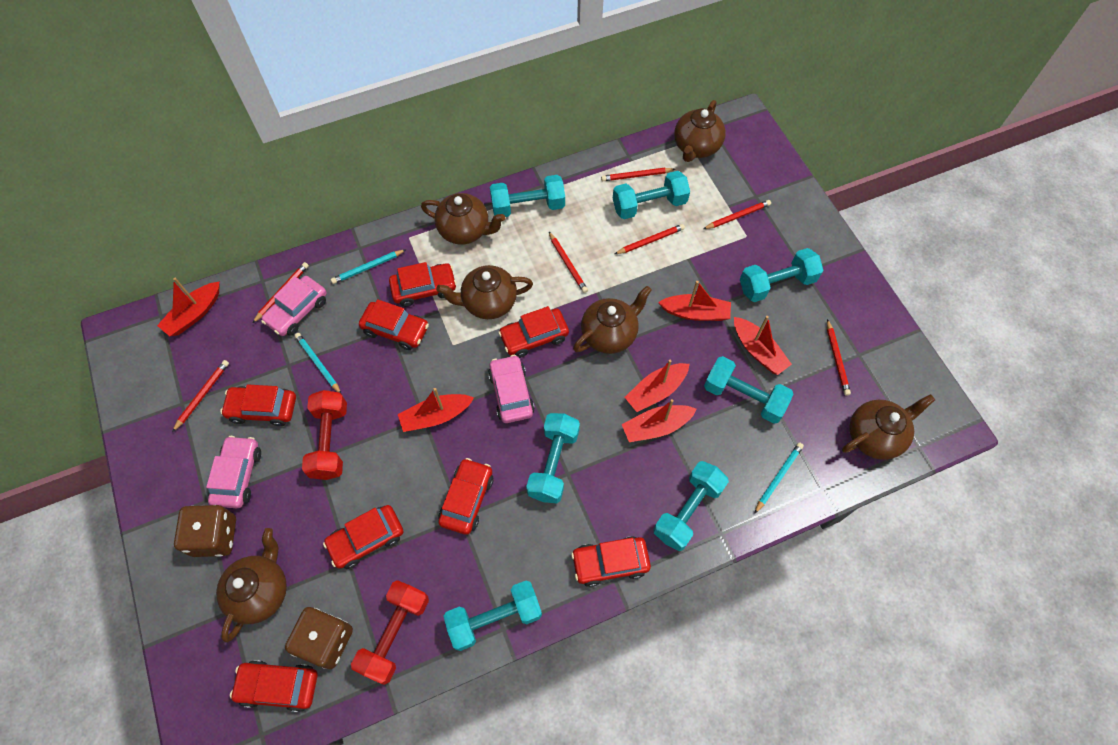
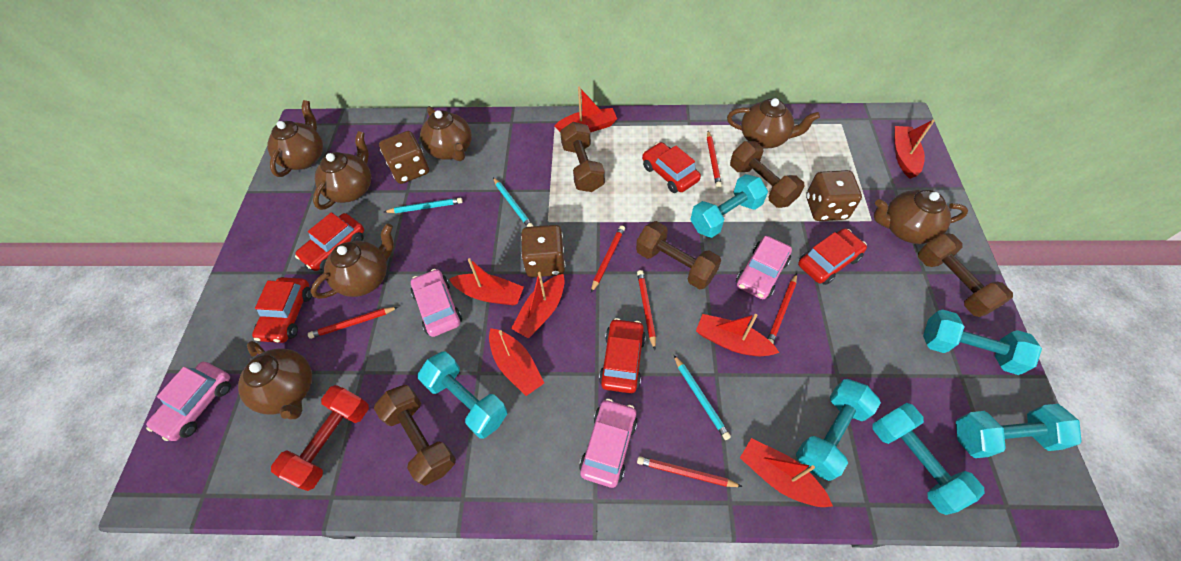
brown dice: [174,505,236,557] [285,607,353,669] = 2 -> [379,131,429,184] [521,225,565,277] [806,170,862,221] = 3
brown dumbbell: none = 0 -> [374,385,456,486] [560,122,605,192] [636,221,721,289] [730,141,804,208] [918,233,1013,317] = 5
brown teapot: [216,528,287,643] [421,193,505,245] [436,265,533,319] [573,286,652,354] [674,100,726,162] [842,394,935,460] = 6 -> [238,341,312,419] [267,100,323,177] [310,223,394,299] [313,131,371,210] [420,106,472,161] [727,98,820,149] [874,190,968,244] = 7
pink car: [206,436,261,508] [261,276,327,336] [488,355,535,423] = 3 -> [146,362,231,441] [411,269,462,337] [579,399,638,488] [736,236,792,299] = 4
red boat: [157,278,220,336] [398,388,474,432] [622,399,697,442] [625,360,690,412] [658,281,731,321] [734,316,792,375] = 6 -> [449,258,524,305] [489,328,544,396] [511,272,565,338] [554,87,617,132] [696,314,779,356] [740,438,833,507] [894,119,935,179] = 7
red car: [220,384,296,426] [230,660,318,712] [323,505,403,569] [359,299,429,350] [389,262,457,307] [438,458,493,535] [498,306,569,358] [571,536,651,587] = 8 -> [252,277,312,343] [295,212,364,271] [599,318,646,393] [642,142,701,193] [798,228,867,285] = 5
red dumbbell: [302,390,347,480] [351,580,429,685] = 2 -> [271,385,369,491] = 1
red pencil: [172,360,229,432] [253,262,309,323] [549,232,588,293] [601,168,675,181] [615,224,685,254] [703,200,771,229] [827,319,851,396] = 7 -> [308,307,398,339] [591,225,625,293] [637,270,656,350] [637,456,743,487] [707,131,722,188] [767,274,797,343] = 6
turquoise dumbbell: [443,581,542,651] [490,175,565,217] [526,413,580,504] [613,171,690,219] [653,461,729,551] [704,356,794,424] [740,248,824,302] = 7 -> [418,351,508,439] [690,174,768,238] [796,379,881,481] [873,403,984,515] [923,309,1042,375] [956,404,1081,458] = 6

